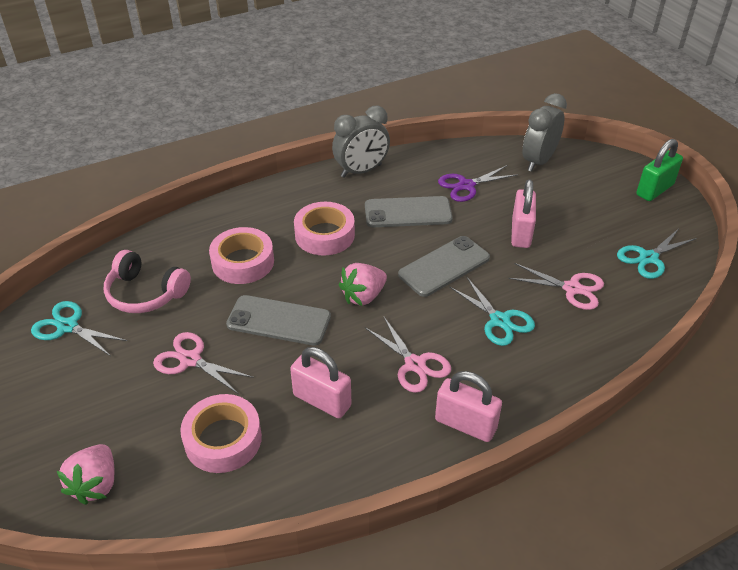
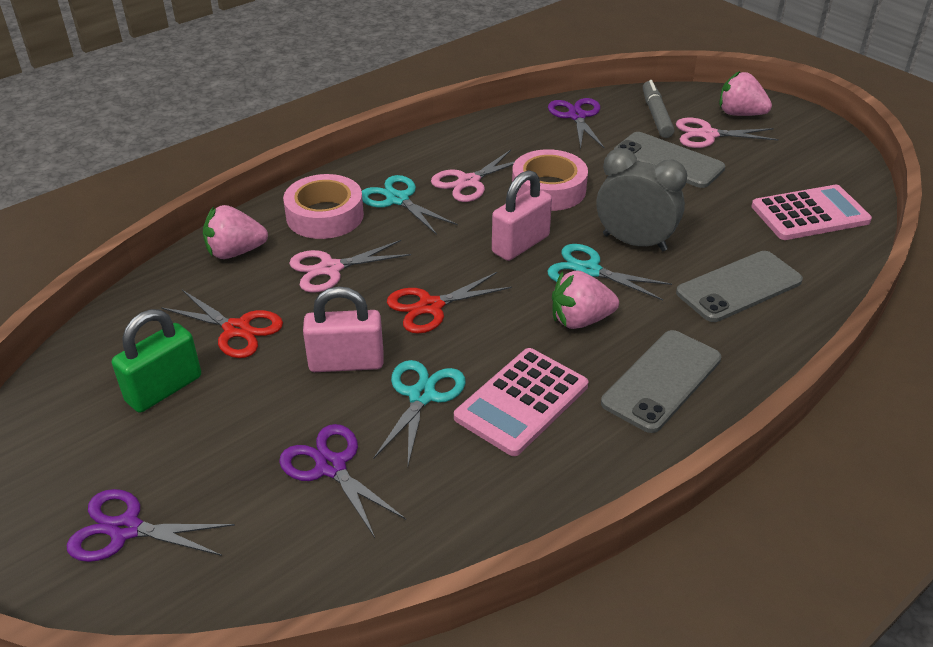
grey clock: [332,106,390,178] [523,93,567,172] = 2 -> [597,148,687,251] = 1
grey marker: none = 0 -> [643,80,674,138] = 1
pink calculator: none = 0 -> [454,348,588,456] [751,185,872,240] = 2
pink headphones: [104,250,191,313] = 1 -> none = 0
pink padlock: [290,347,352,418] [435,371,502,442] [511,179,536,248] = 3 -> [303,286,384,372] [492,170,552,261] = 2
pink strawberry: [57,444,114,505] [339,263,387,306] = 2 -> [203,205,268,259] [552,270,619,329] [719,71,772,116] = 3
pink tape: [180,394,262,473] [209,227,274,284] [294,202,355,255] = 3 -> [283,174,364,239] [512,149,588,211] = 2
purple scissors: [438,165,518,202] = 1 -> [67,489,235,562] [279,424,406,538] [548,98,605,149] = 3
red scissors: none = 0 -> [161,290,283,358] [387,272,512,334] = 2

